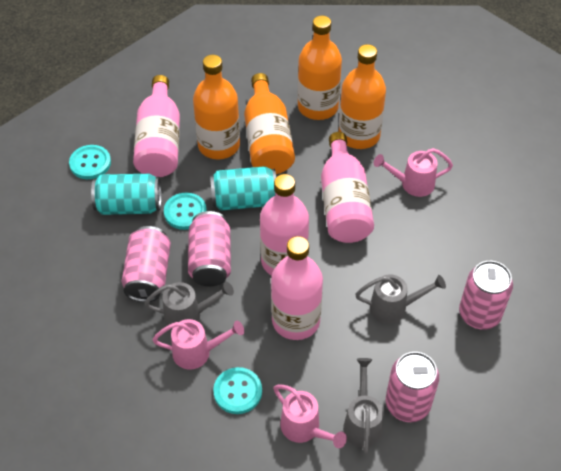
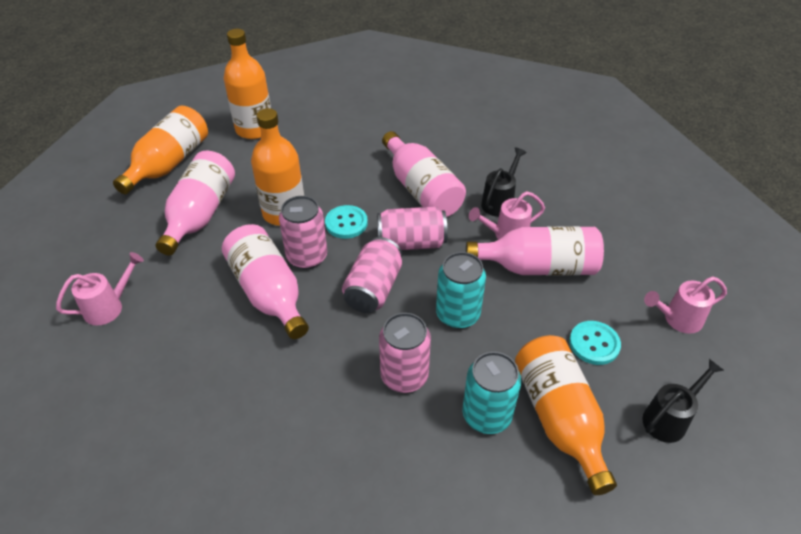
black watering can: none = 0 -> [481,147,527,217] [642,359,724,443] = 2
grey watering can: [144,282,234,329] [343,358,384,454] [355,274,446,324] = 3 -> none = 0
turquoise button: [69,145,111,179] [164,193,207,230] [213,367,262,414] = 3 -> [325,205,368,239] [569,321,621,365] = 2

